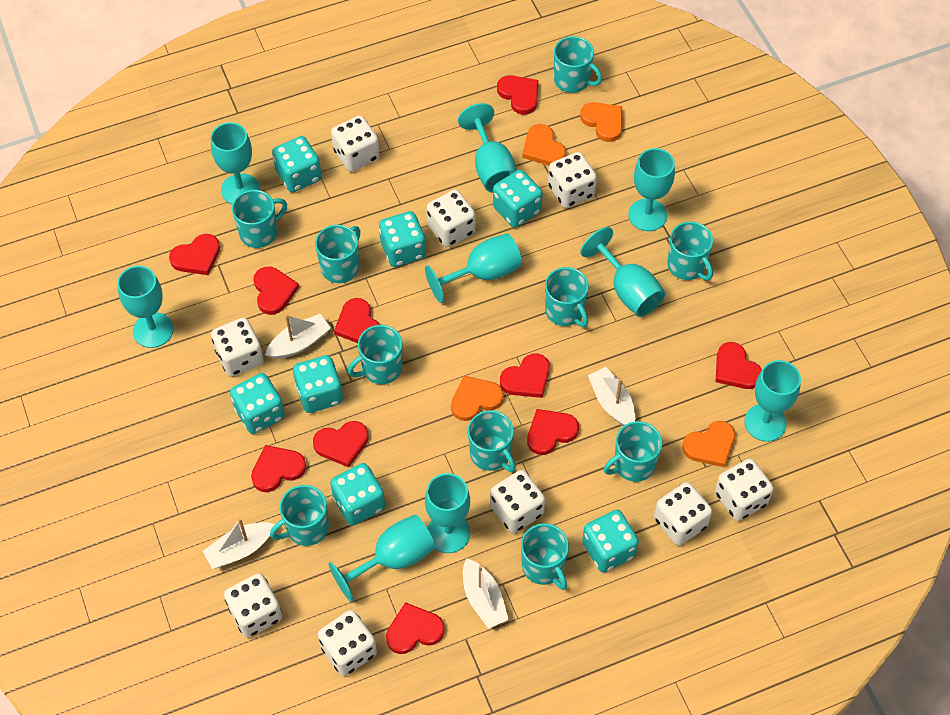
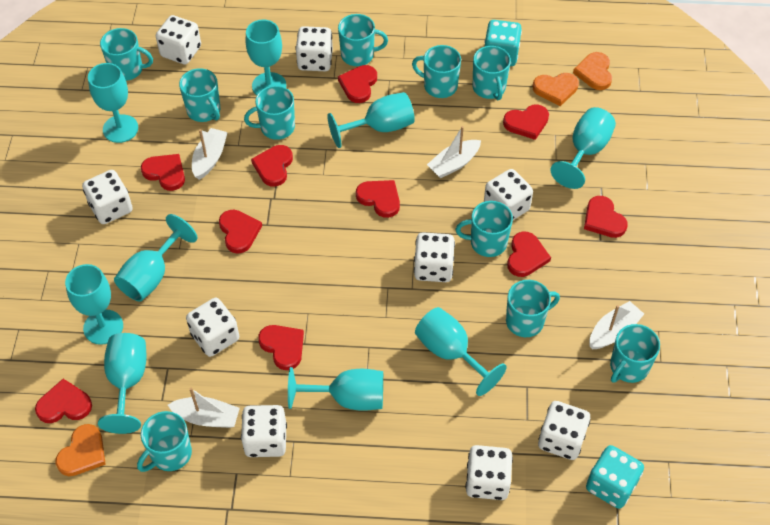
orange heart: [451,376,504,421] [522,124,566,165] [580,102,622,142] [682,421,735,467] = 4 -> [56,424,106,476] [533,73,579,106] [573,52,612,90] = 3
turquoise dice: [230,373,285,434] [272,136,322,192] [293,355,343,413] [330,463,385,526] [379,211,426,267] [493,170,543,227] [582,510,639,572] = 7 -> [484,20,522,66] [586,445,644,509] = 2

